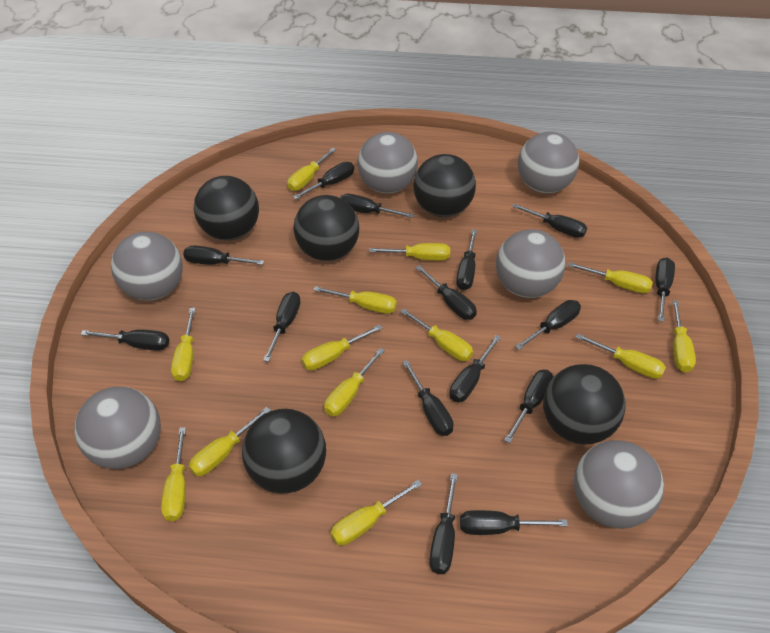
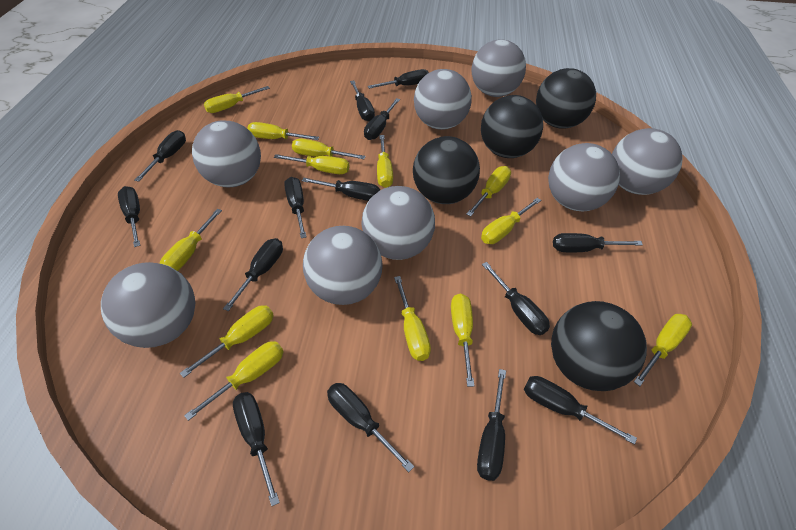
black ball: [194,176,259,240] [242,409,326,494] [293,195,359,261] [413,154,476,217] [543,364,626,445] = 5 -> [413,136,480,204] [481,95,543,158] [536,68,596,129] [551,301,647,391] = 4
black screwdriver: [80,330,169,351] [183,245,264,265] [263,292,301,362] [293,162,354,200] [340,194,414,218] [402,360,454,436] [415,265,477,320] [429,473,458,574] [449,335,501,402] [456,229,477,290] [460,510,568,535] [504,369,553,443] [512,203,587,238] [515,300,581,350] [655,257,675,322] = 15 -> [118,186,140,247] [134,130,186,182] [223,238,283,311] [233,392,280,506] [284,177,307,238] [302,177,380,201] [327,383,414,472] [350,81,375,121] [364,98,400,140] [367,69,429,89] [477,369,506,481] [482,262,550,335] [524,376,637,445] [553,233,643,252] = 14
grey ball: [74,387,161,469] [111,232,183,301] [358,132,418,193] [496,229,565,298] [518,132,579,193] [574,440,664,529] = 6 -> [101,262,195,348] [192,120,261,188] [303,226,383,305] [361,186,435,260] [414,69,472,130] [472,39,526,97] [548,143,620,211] [612,128,683,195] = 8

